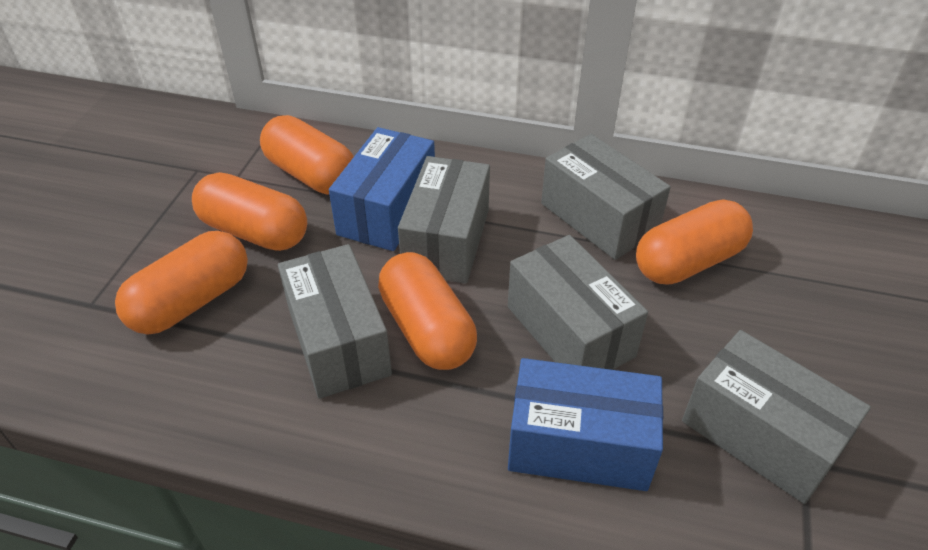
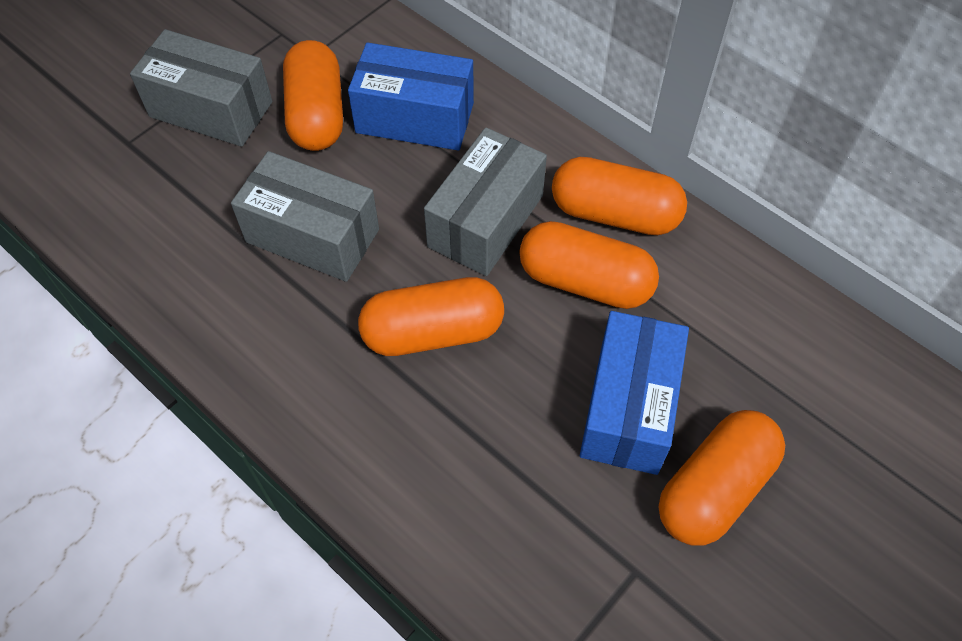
grey box: [278,244,392,399] [398,156,490,284] [508,235,648,370] [541,134,671,260] [682,330,871,504] = 5 -> [130,29,272,147] [231,151,379,282] [424,127,547,276] = 3

